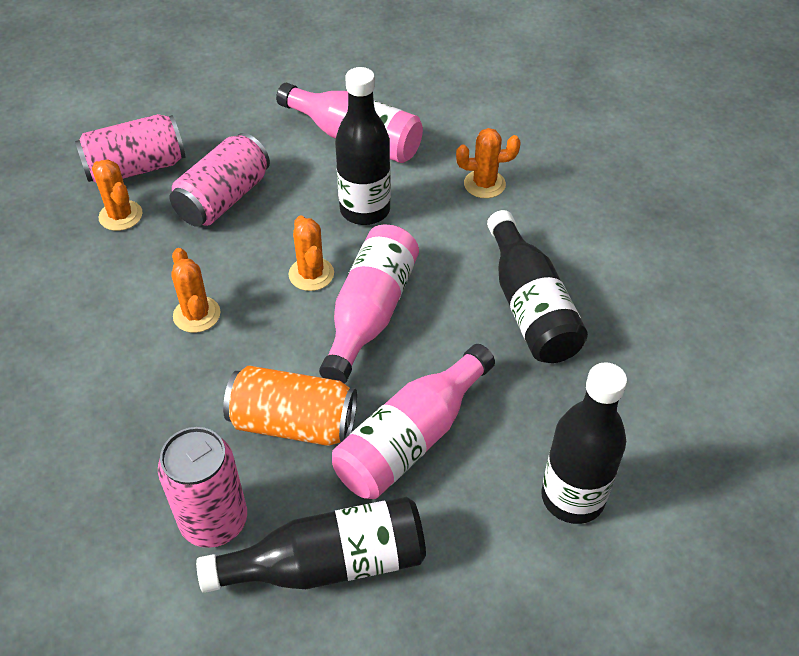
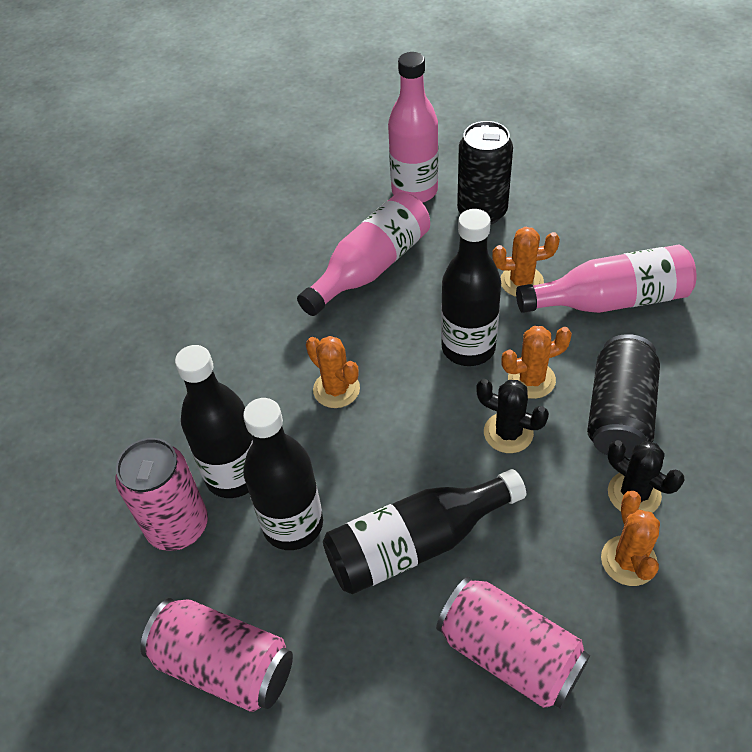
black cactus: none = 0 -> [476,379,549,453] [608,440,684,513] = 2
black can: none = 0 -> [457,121,513,225] [587,334,660,458] = 2
orange can: [223,366,357,446] = 1 -> none = 0

